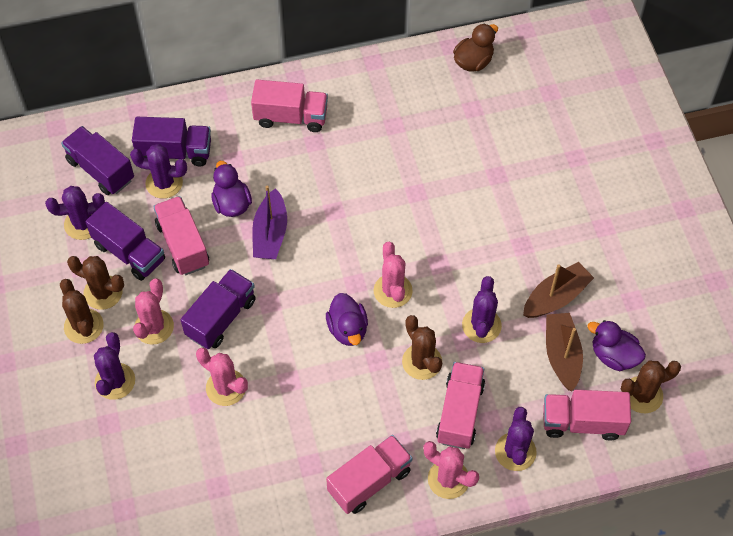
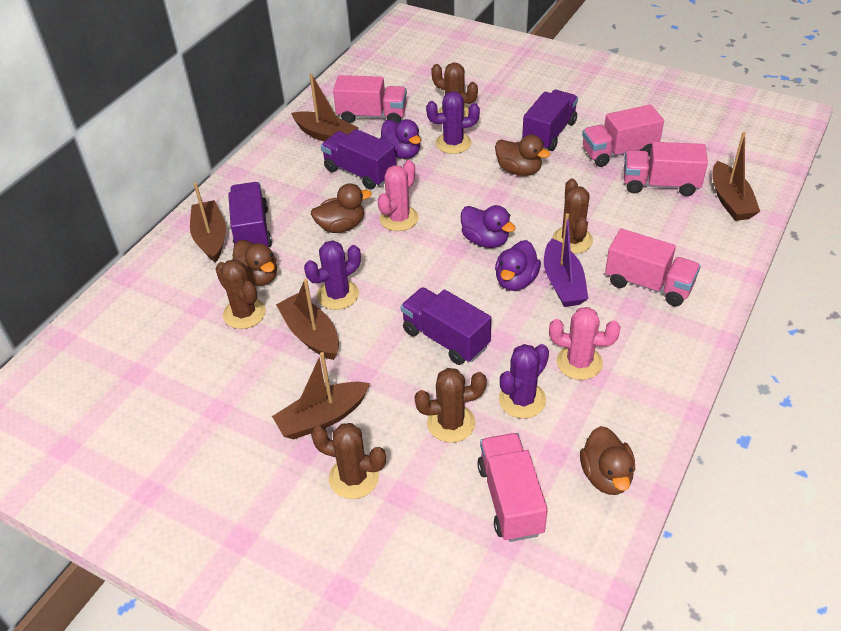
brown boat: [523,262,594,318] [546,313,583,391] = 2 -> [190,183,226,263] [272,352,370,440] [276,279,339,360] [291,73,359,141] [713,132,760,221] = 5
brown cactus: [60,279,104,344] [67,256,124,310] [402,315,442,380] [621,360,681,413] = 4 -> [216,259,266,329] [311,423,386,499] [414,368,487,443] [431,63,478,117] [552,179,593,254] = 5
brown duck: [453,23,498,72] = 1 -> [233,240,277,286] [311,183,372,233] [495,135,550,176] [580,426,635,495] = 4
pink cactus: [133,278,174,345] [196,347,248,406] [374,242,413,308] [423,441,479,499] = 4 -> [378,160,419,231] [549,307,621,380] = 2
purple cactus: [45,186,105,240] [94,332,135,400] [130,144,187,199] [462,276,502,343] [495,407,537,471] = 5 -> [304,240,361,310] [426,91,480,154] [499,344,549,418] = 3

